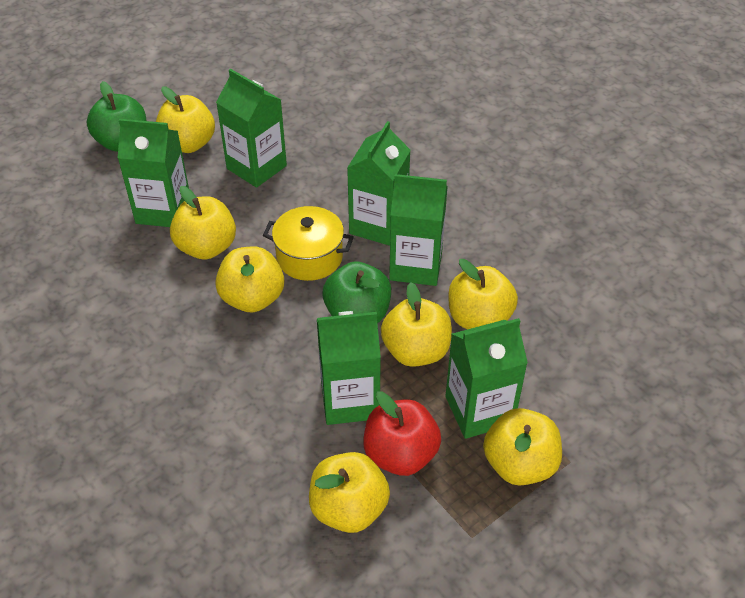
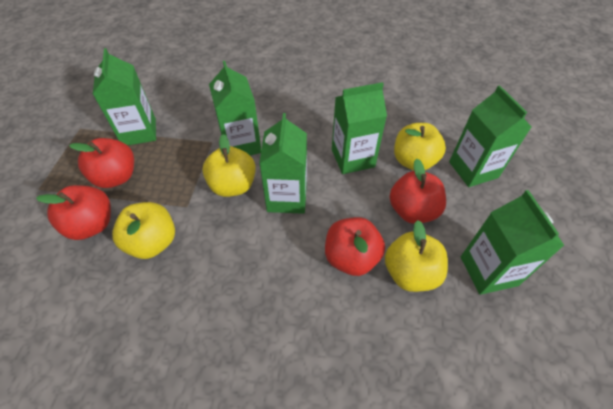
green apple: [87,81,146,152] [323,261,391,323] = 2 -> none = 0
red apple: [364,391,441,476] = 1 -> [36,185,111,240] [69,138,134,188] [325,217,385,276] [389,159,446,224] = 4
yellow apple: [156,86,215,153] [170,186,236,260] [215,246,284,312] [309,452,390,533] [381,282,452,367] [449,259,518,329] [483,408,562,486] = 7 -> [112,202,175,259] [203,134,256,197] [385,220,448,292] [394,123,446,171] = 4
yellow pot: [263,206,354,281] = 1 -> none = 0

